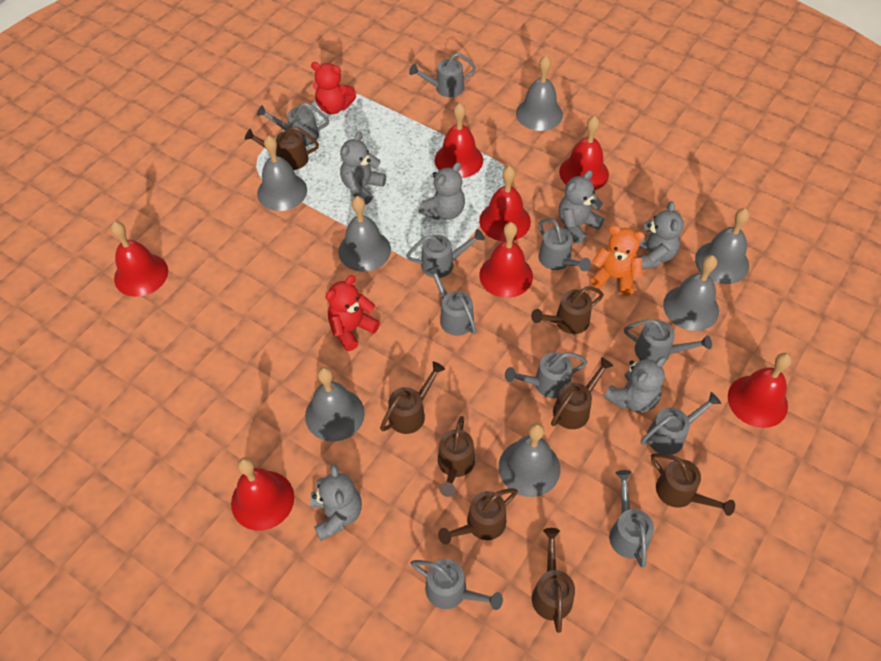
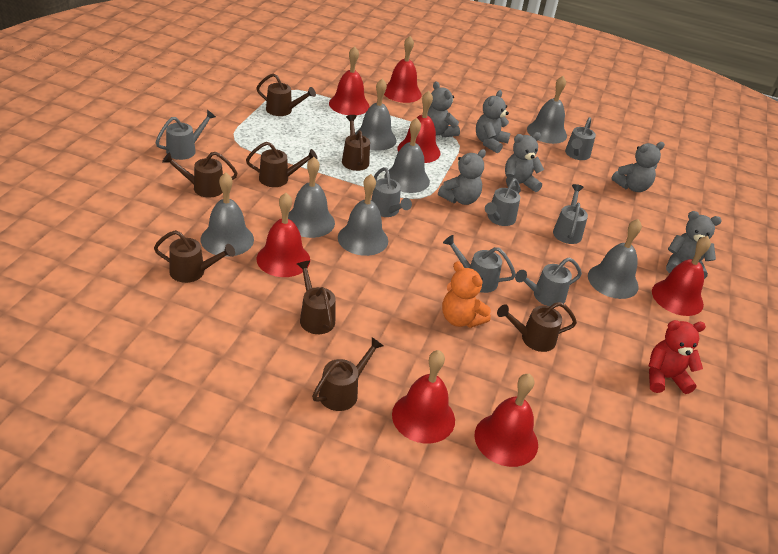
grey watering can: [257,102,329,146] [406,229,485,278] [409,53,476,97] [411,559,503,610] [426,265,476,336] [505,352,587,398] [539,219,591,271] [609,470,654,568] [624,319,712,361] [641,392,721,455] = 10 -> [156,110,216,160] [371,167,412,217] [443,235,516,293] [485,178,520,226] [515,258,582,307] [553,184,588,244] [565,117,596,160] = 7
red teddy bear: [311,62,356,114] [326,275,380,351] = 2 -> [649,320,706,394] = 1

